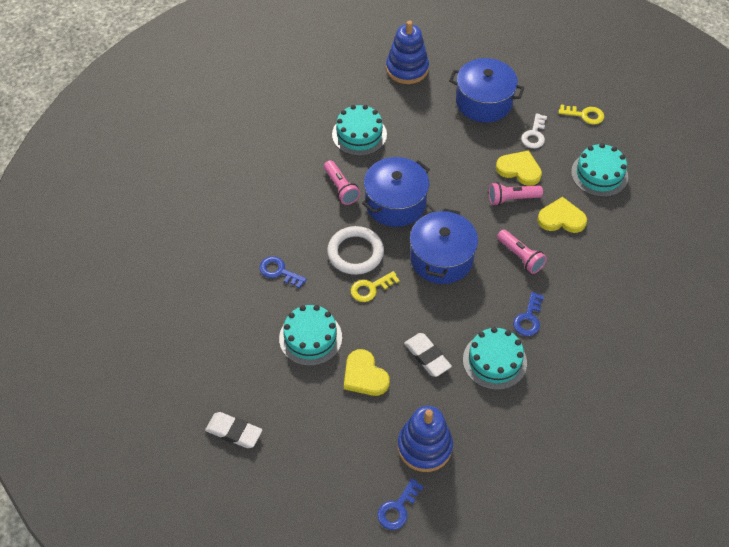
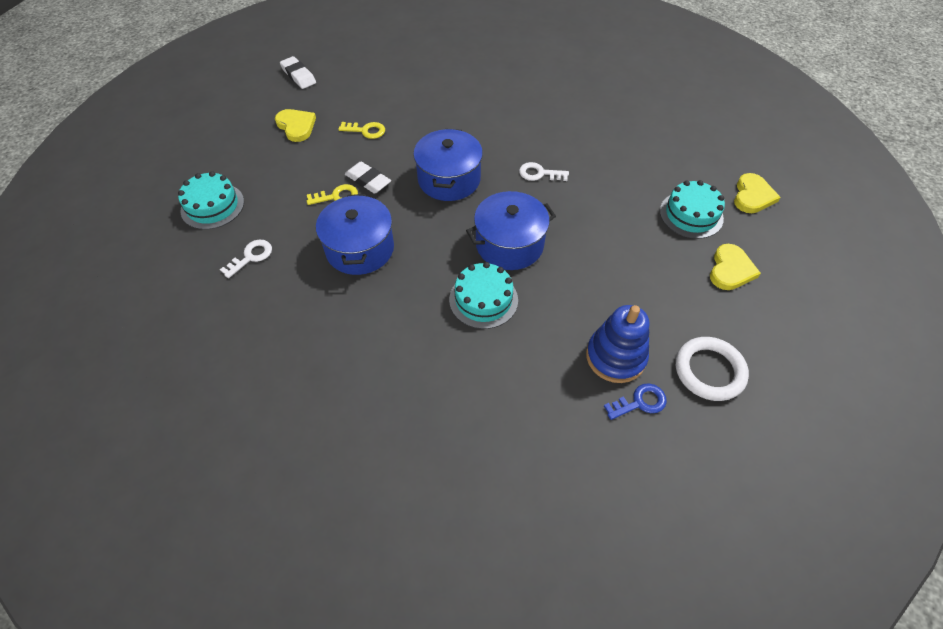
blue key: [260,256,307,289] [377,478,424,530] [513,292,544,336] = 3 -> [604,384,667,420] = 1
blue stacking toy: [386,21,429,84] [398,406,453,472] = 2 -> [586,305,649,383] = 1
pink flashlight: [324,160,360,205] [489,182,543,206] [497,229,547,274] = 3 -> none = 0
turquoise cake: [279,305,342,366] [332,105,387,156] [463,327,527,390] [571,143,628,197] = 4 -> [178,171,244,230] [449,262,518,329] [660,180,725,239] = 3
white key: [521,113,547,148] = 1 -> [220,239,272,278] [519,162,569,181] = 2

